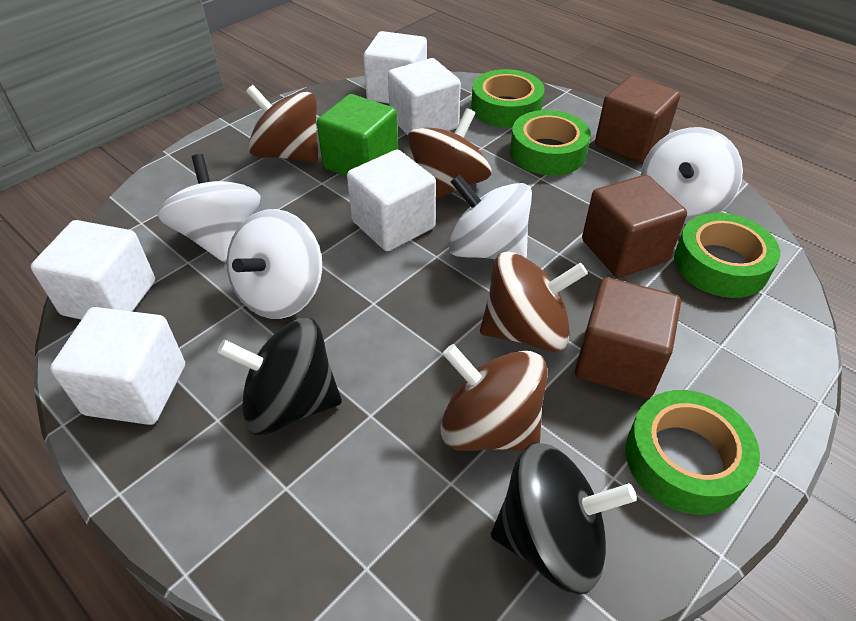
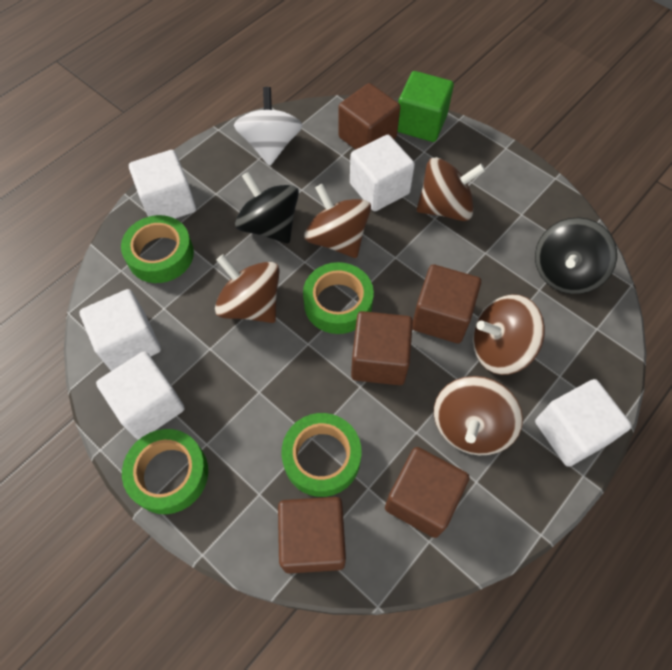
brown cube: [575,277,681,398] [582,175,687,278] [595,75,680,163] = 3 -> [278,497,346,574] [338,83,400,150] [351,311,413,385] [385,447,469,538] [412,265,481,343] = 5
brown spinning top: [246,85,318,163] [408,108,491,199] [441,344,547,451] [480,251,588,352] = 4 -> [215,254,280,323] [304,184,371,258] [417,157,486,221] [434,376,523,455] [473,294,545,375] = 5
white spinning top: [157,154,261,262] [227,209,322,319] [449,174,532,259] [641,127,743,224] = 4 -> [234,87,302,166] = 1

